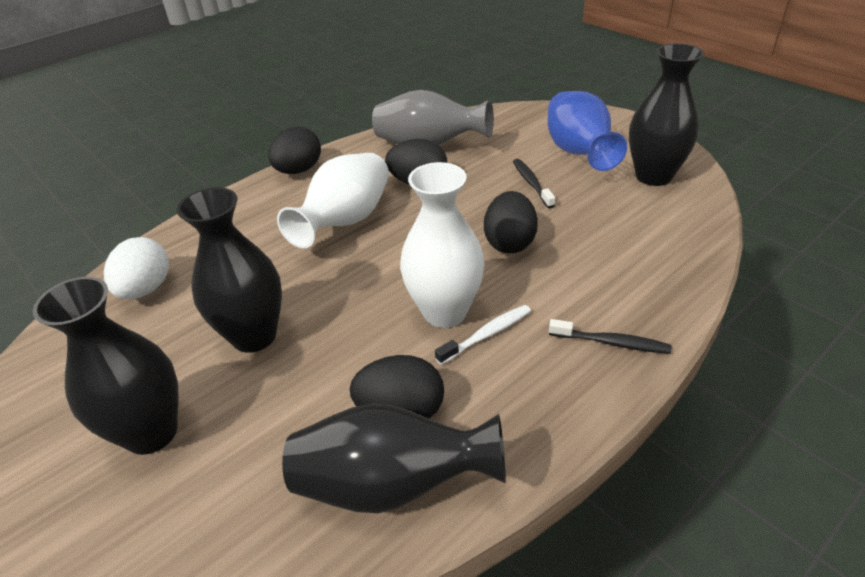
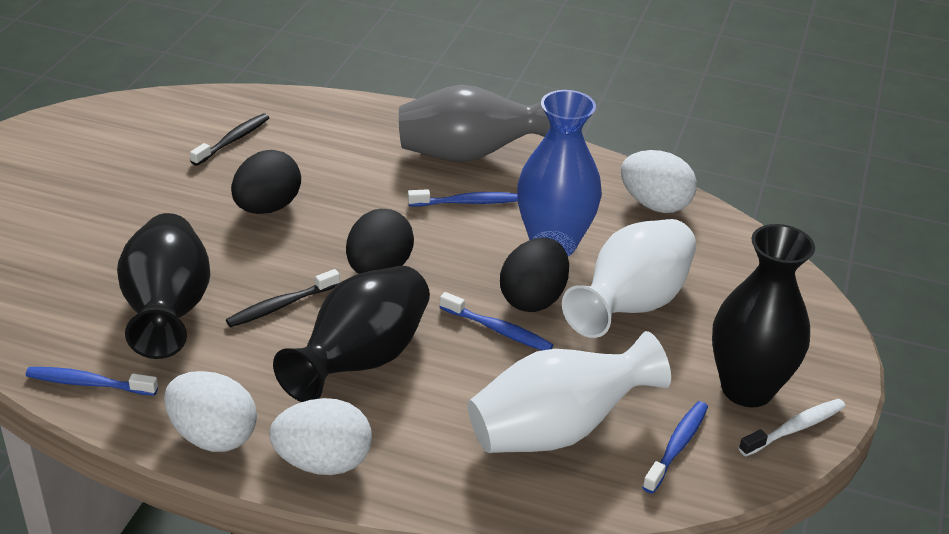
black egg: [268,126,321,174] [350,355,444,419] [385,139,447,185] [484,191,538,253] = 4 -> [231,150,301,214] [346,209,414,274] [500,238,569,312] = 3
black vase: [33,277,178,455] [177,187,282,353] [282,403,506,513] [629,43,704,186] = 4 -> [117,213,210,359] [273,266,430,402] [712,224,815,407] = 3
blue toothbrush: none = 0 -> [26,367,158,396] [408,189,518,207] [440,292,553,350] [642,401,708,494] = 4
white egg: [104,237,169,299] = 1 -> [164,371,257,452] [269,398,372,475] [621,150,697,213] = 3

